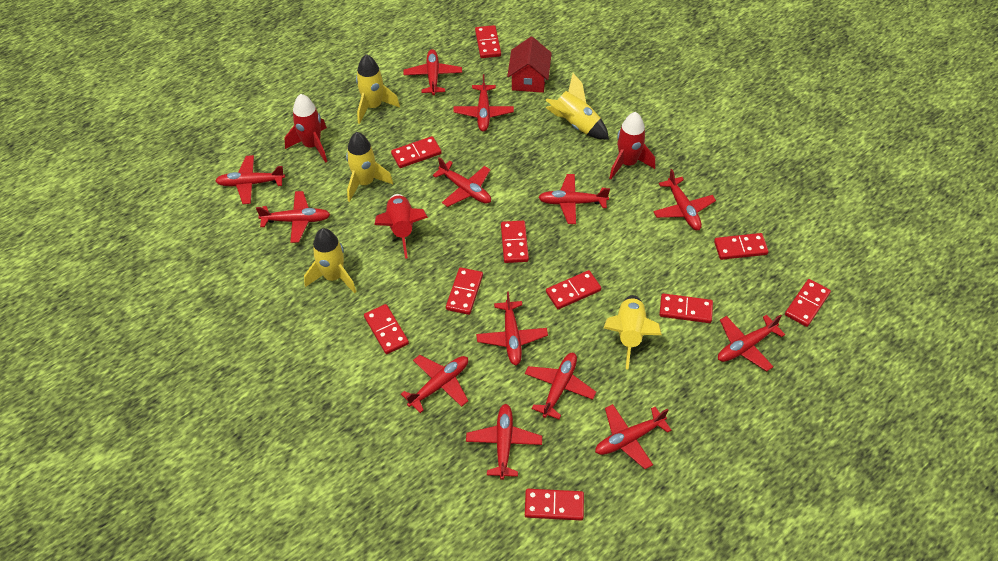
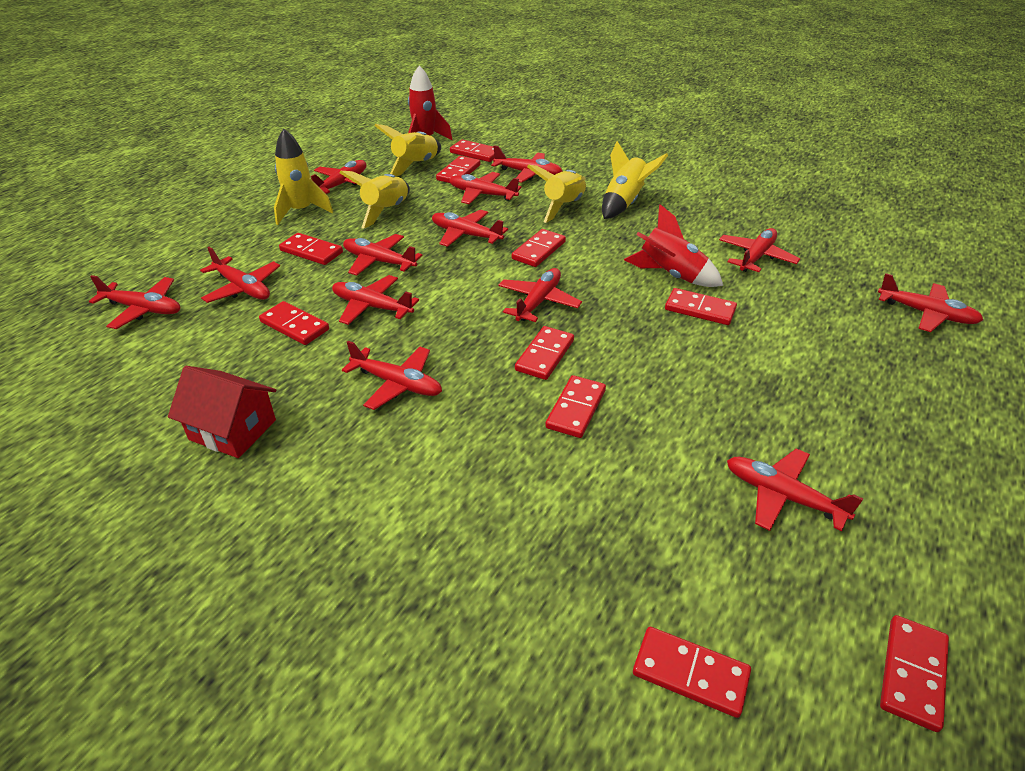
red rocket: [285,94,327,163] [375,194,428,259] [609,112,655,179] = 3 -> [408,66,453,140] [624,204,723,287] = 2

